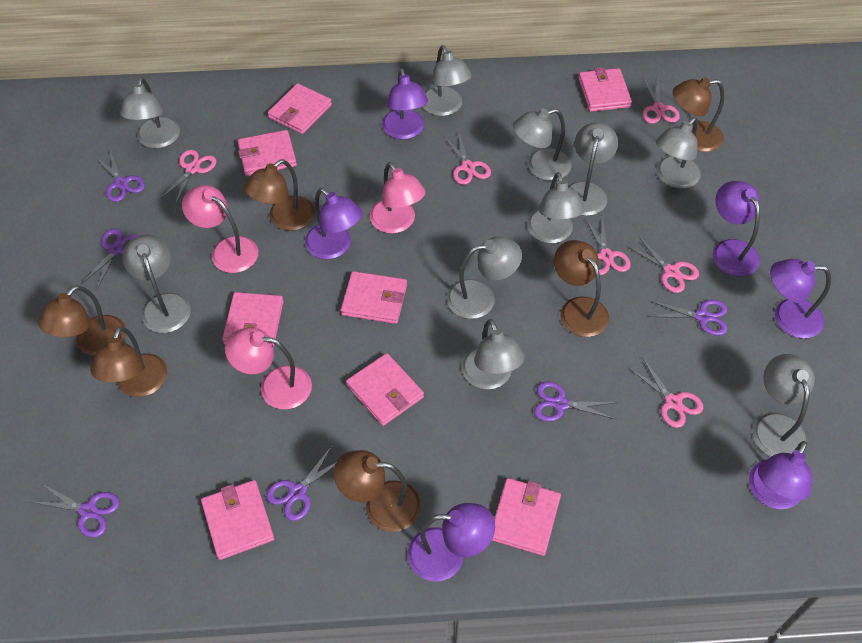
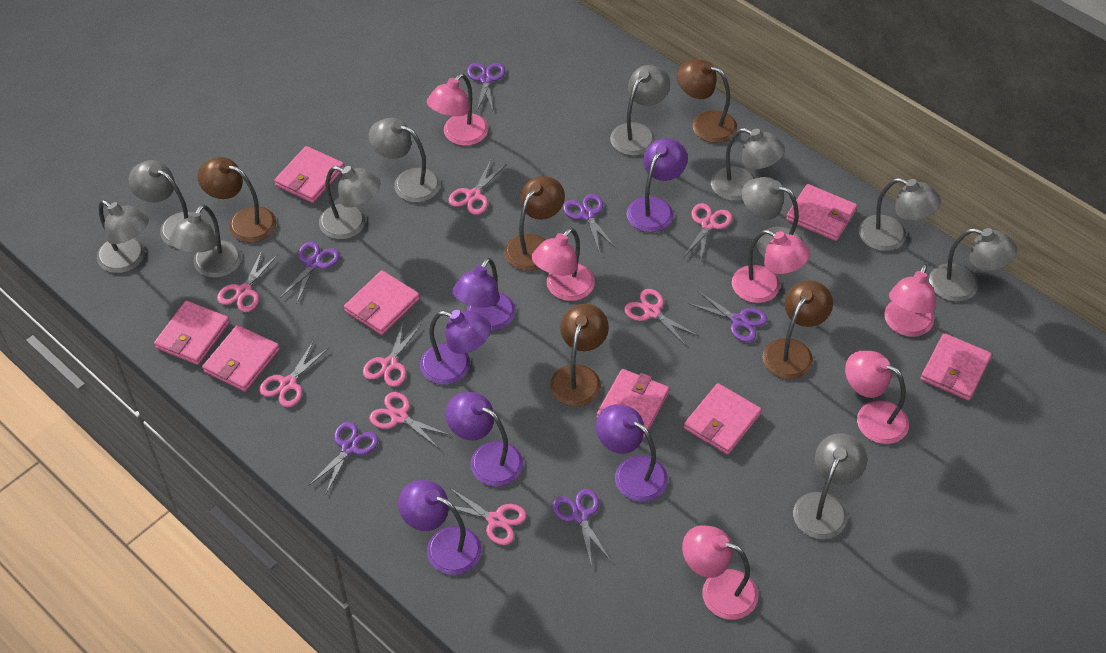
brown lamp: [38,285,126,356] [90,327,167,397] [244,159,315,231] [334,450,421,532] [554,240,609,337] [673,77,724,152] = 6 -> [198,157,276,242] [504,176,565,271] [550,304,609,407] [677,59,737,143] [763,280,833,379] = 5
grey lamp: [120,77,180,148] [122,235,191,333] [422,45,472,116] [447,237,522,319] [462,319,525,389] [513,108,572,181] [527,172,585,243] [568,122,618,216] [656,117,701,189] [753,354,815,457] = 10 -> [97,200,149,273] [128,160,206,247] [169,205,242,278] [319,166,381,239] [369,118,440,202] [610,65,670,156] [711,128,785,201] [742,177,803,258] [793,433,867,539] [859,178,941,251] [929,228,1017,302] = 11
pink lamp: [182,185,258,273] [225,327,312,409] [370,162,426,234] = 3 -> [427,73,488,146] [532,228,595,301] [682,525,758,620] [732,230,810,303] [845,351,909,444] [884,264,936,337] = 6
pink scissors: [160,150,217,205] [443,131,491,185] [585,218,630,275] [627,236,699,293] [629,358,703,428] [643,78,680,124] = 6 -> [217,251,278,312] [260,342,329,407] [363,320,421,387] [369,392,450,448] [448,160,506,215] [450,488,526,545] [624,289,699,347] [684,203,732,263] = 8

